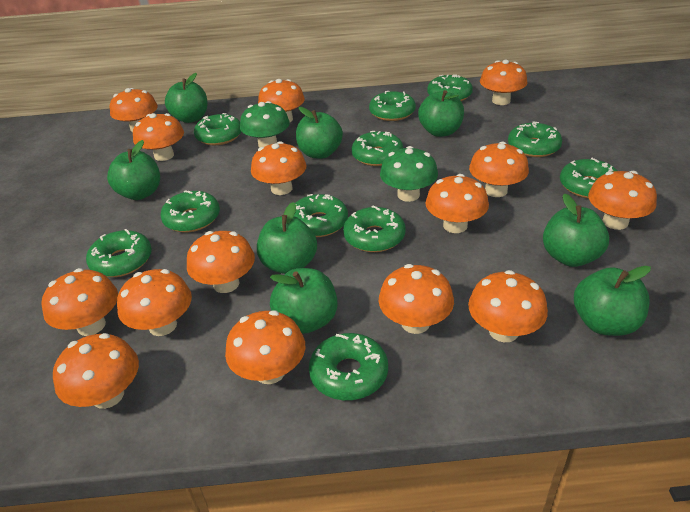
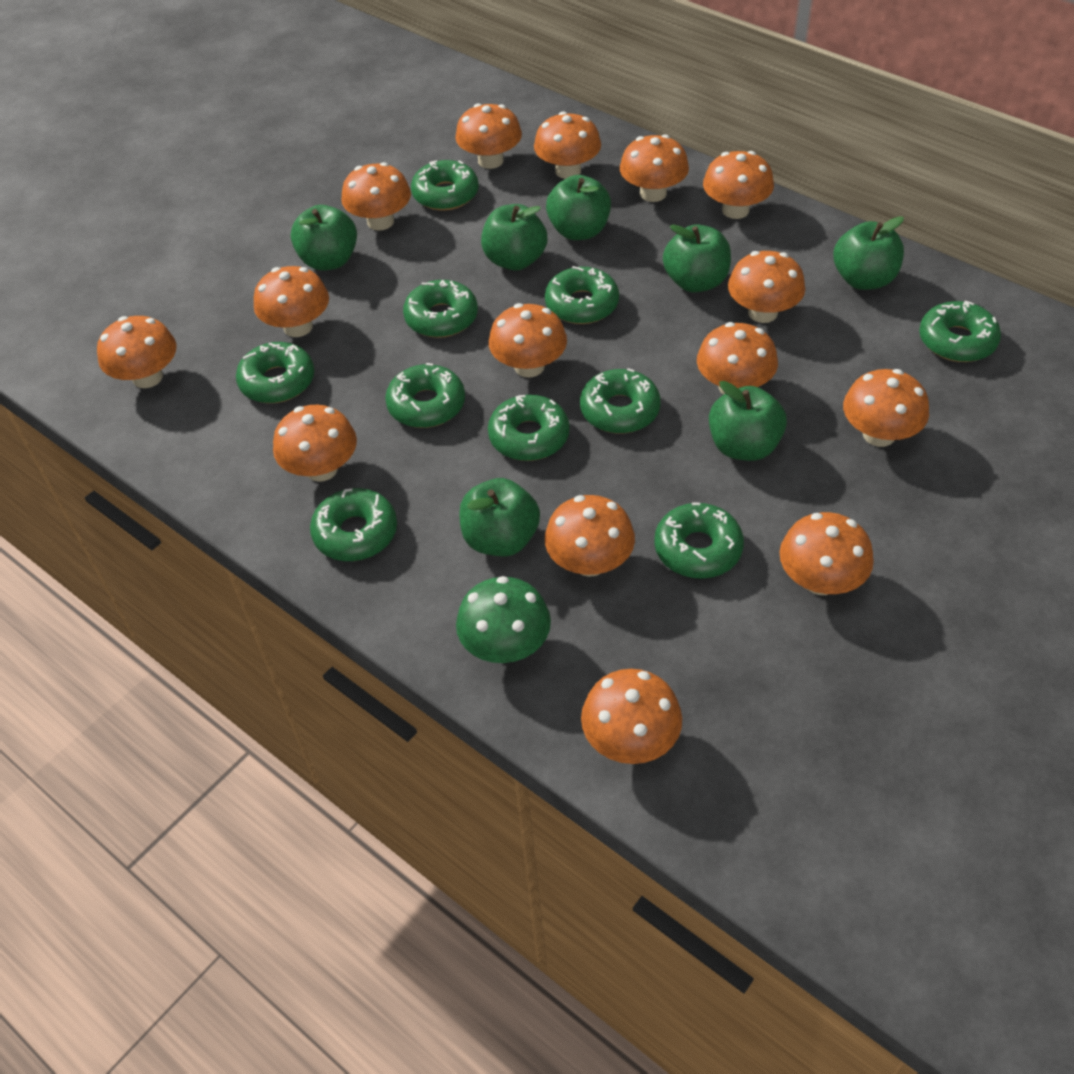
green apple: [107,140,160,200] [165,73,208,123] [257,202,317,274] [270,268,338,334] [296,107,343,159] [418,90,464,137] [543,194,609,267] [574,266,651,336] = 8 -> [291,205,357,270] [459,478,540,556] [481,204,547,271] [546,175,611,240] [663,224,731,293] [709,381,787,461] [833,216,904,290] = 7
green donut: [86,229,152,277] [160,190,220,232] [194,113,242,145] [294,194,348,237] [309,333,388,400] [343,206,406,252] [352,131,403,166] [369,91,416,121] [427,74,473,101] [508,121,562,157] [560,158,617,199] = 11 -> [236,342,314,403] [310,488,397,561] [385,363,465,428] [403,280,478,338] [411,160,479,211] [488,395,570,461] [545,266,619,324] [580,368,661,434] [654,503,744,579] [919,301,1001,362] = 10
green mushroom: [240,101,290,148] [380,146,438,202] = 2 -> [456,576,551,663] = 1

